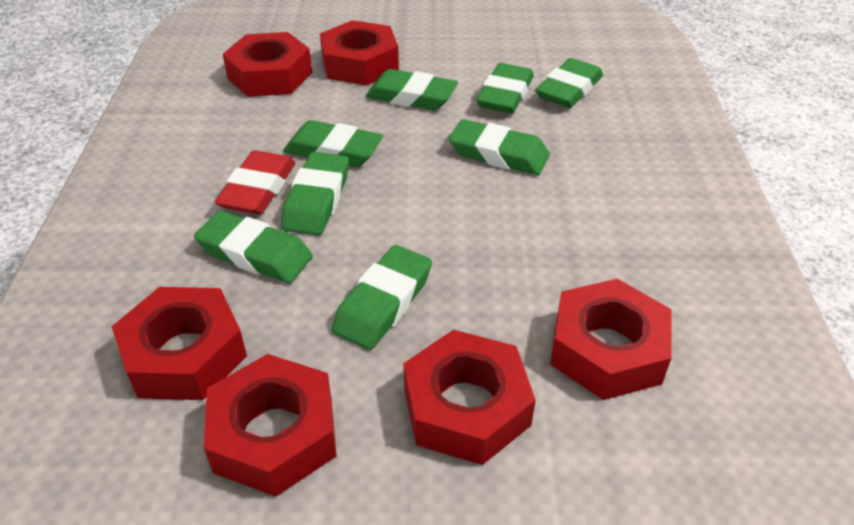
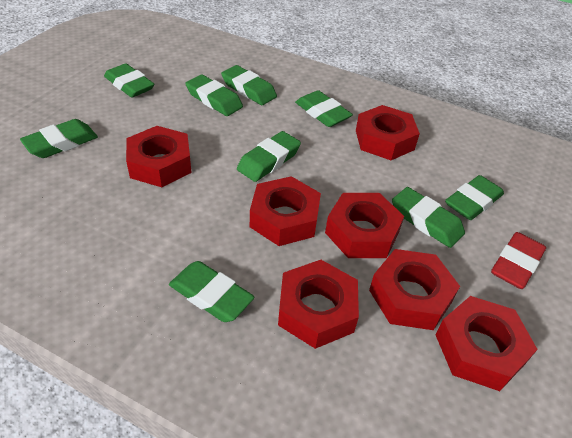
green eraser: [194,211,313,283] [281,152,349,235] [283,120,383,167] [332,245,432,350] [366,69,458,110] [449,119,550,175] [476,63,534,114] [536,58,603,108] = 8 -> [20,119,98,158] [104,63,154,98] [169,261,255,322] [185,74,243,116] [221,65,277,105] [237,131,301,182] [295,90,353,127] [392,187,465,248] [445,175,504,220] = 9
red nut: [112,287,247,400] [204,354,337,497] [223,32,312,97] [320,20,399,86] [403,330,536,465] [550,279,672,400] = 6 -> [126,126,192,187] [250,176,321,246] [278,260,359,349] [325,193,404,258] [356,105,420,160] [369,249,460,330] [435,296,538,391] = 7

